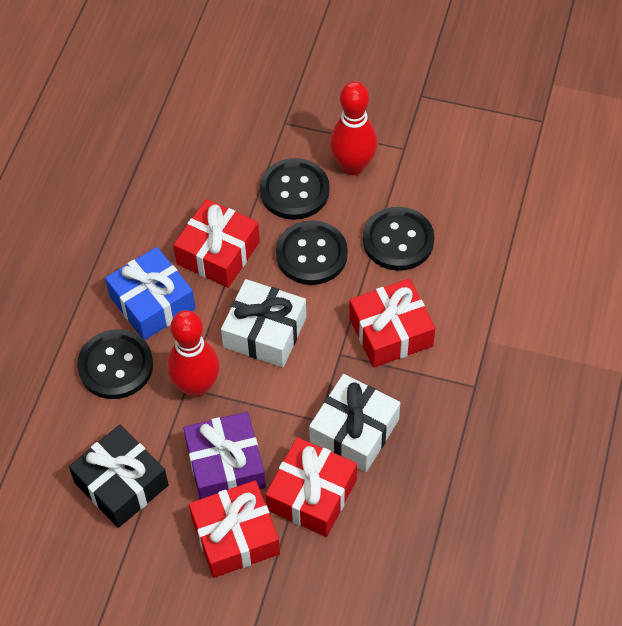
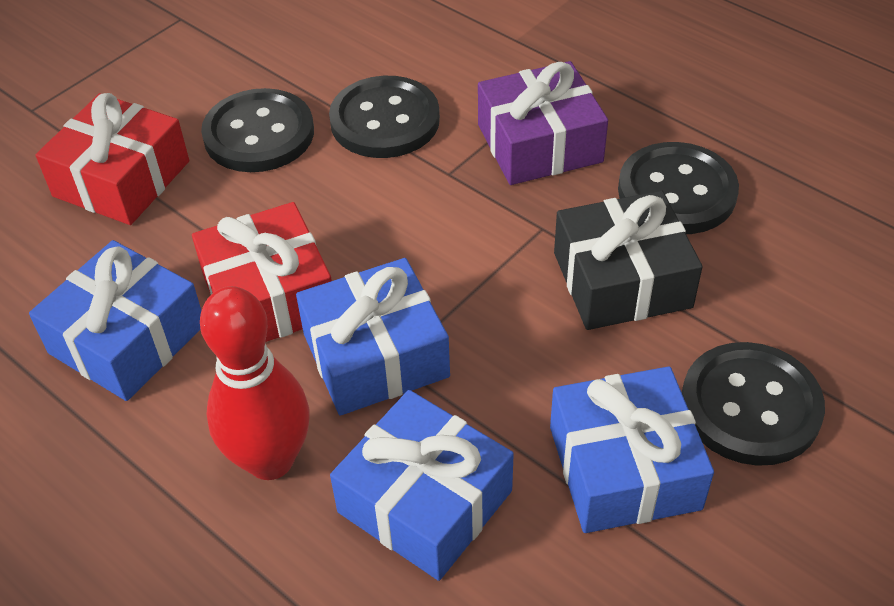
blue gift: [105,247,195,340] = 1 -> [29,240,201,401] [296,258,450,416] [330,390,514,581] [550,366,714,533] = 4
red bowling pin: [167,310,220,398] [330,81,378,175] = 2 -> [200,286,310,480] = 1
red gift: [174,199,260,288] [189,480,280,578] [266,437,357,537] [349,279,435,368] = 4 -> [36,93,189,225] [192,202,332,342] = 2
white gift: [221,279,306,367] [309,374,400,472] = 2 -> none = 0

